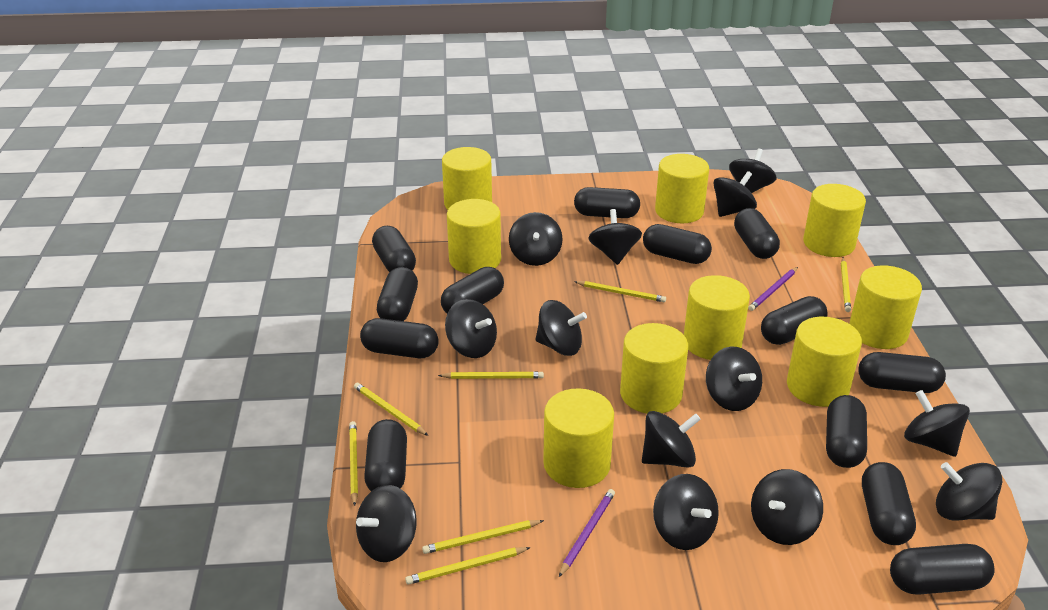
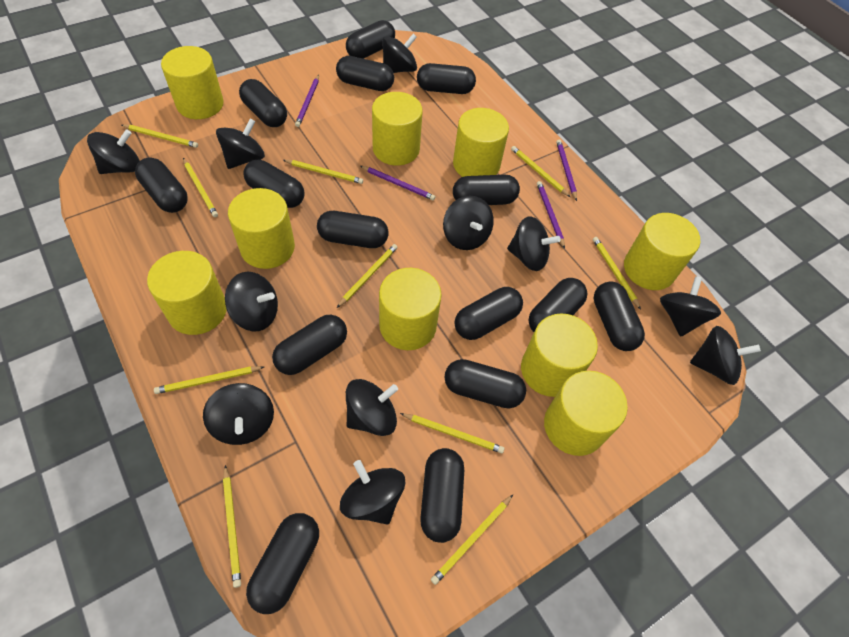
black capsule: [360,318,439,358] [364,419,407,491] [372,226,416,272] [377,267,418,321] [441,267,504,314] [574,187,640,218] [643,224,712,264] [734,208,780,259] [761,296,828,345] [826,395,867,468] [858,352,946,393] [862,462,916,545] [890,544,994,595] = 13 -> [135,158,188,213] [239,79,287,127] [244,160,304,208] [246,513,319,614] [272,315,347,375] [317,211,388,248] [336,56,394,91] [346,20,395,59] [417,63,476,94] [420,448,464,543] [444,359,526,408] [453,175,520,205] [454,287,523,340] [528,278,588,332] [593,281,645,351] = 15
black spinning top: [356,485,417,562] [445,299,497,358] [509,212,563,266] [535,300,587,356] [589,209,642,265] [642,411,701,468] [653,474,719,550] [706,347,762,411] [713,171,757,217] [729,149,777,193] [751,469,823,545] [904,390,970,457] [936,462,1002,521] = 13 -> [87,129,140,174] [203,383,274,445] [216,119,265,169] [225,272,278,331] [340,460,405,525] [346,379,398,436] [382,33,417,73] [443,196,494,250] [507,216,561,271] [660,276,721,337] [690,326,761,385] = 11
purple pencil: [559,489,615,577] [748,267,798,311] = 2 -> [295,75,319,127] [360,166,436,200] [537,181,565,249] [556,139,577,201] = 4
yellow pencil: [349,421,358,506] [354,383,428,436] [405,547,531,585] [422,520,544,554] [438,372,544,379] [574,281,666,302] [841,257,851,312] = 7 -> [122,124,198,148] [154,366,264,394] [183,158,218,217] [223,465,241,588] [283,160,363,184] [337,244,398,308] [400,413,504,453] [431,495,513,585] [511,146,570,197] [593,237,641,310] = 10

